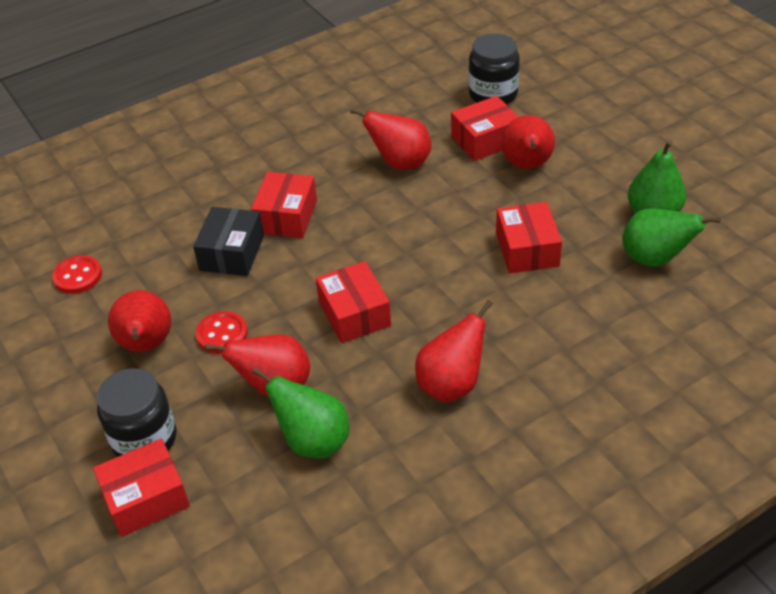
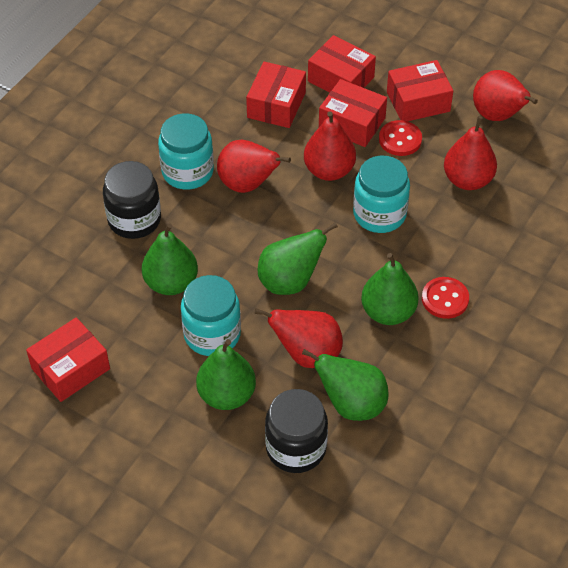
black box: [193,207,264,276] = 1 -> none = 0
green pear: [252,367,349,459] [622,208,720,267] [628,140,686,213] = 3 -> [142,223,198,295] [196,339,256,410] [258,223,338,295] [302,349,389,421] [361,253,419,325] = 5
turquoise jar: none = 0 -> [158,113,214,190] [181,275,241,356] [353,156,410,233] = 3

